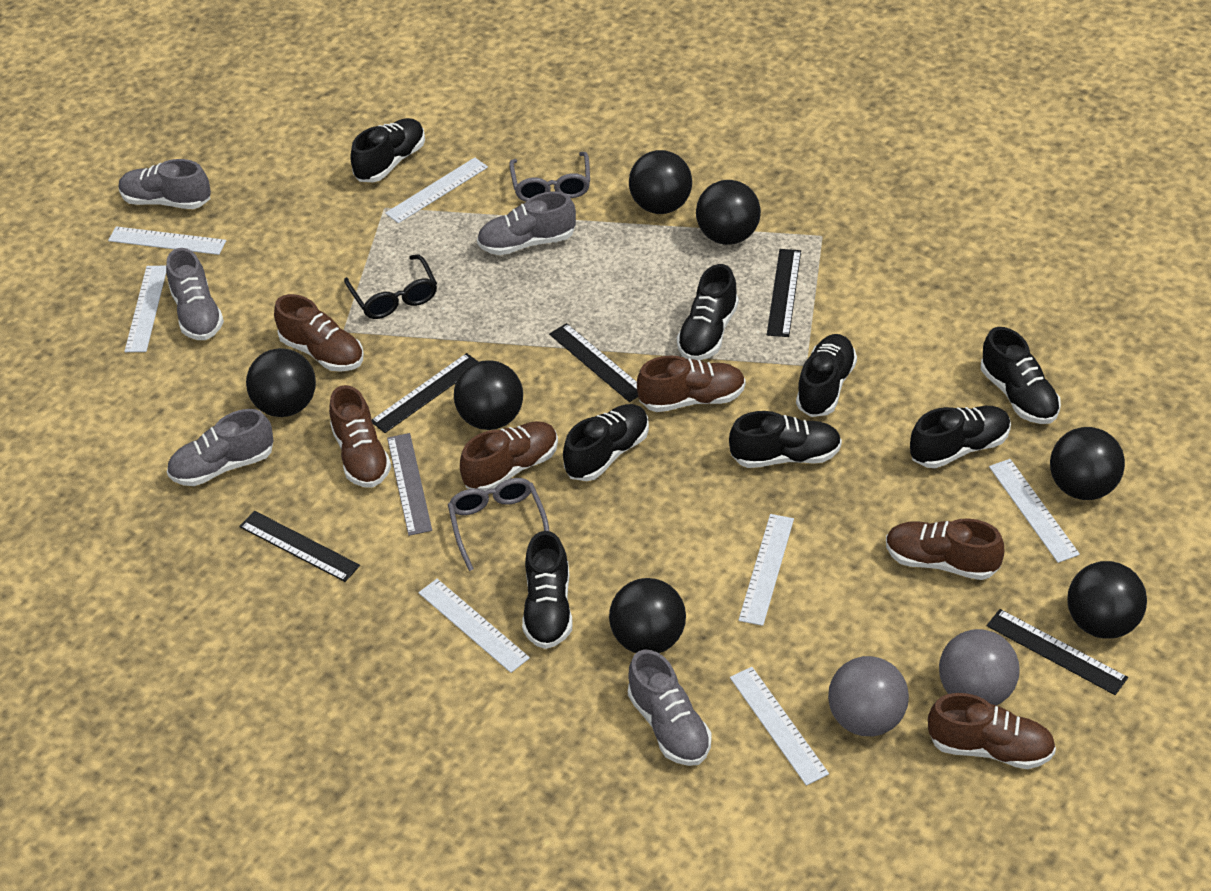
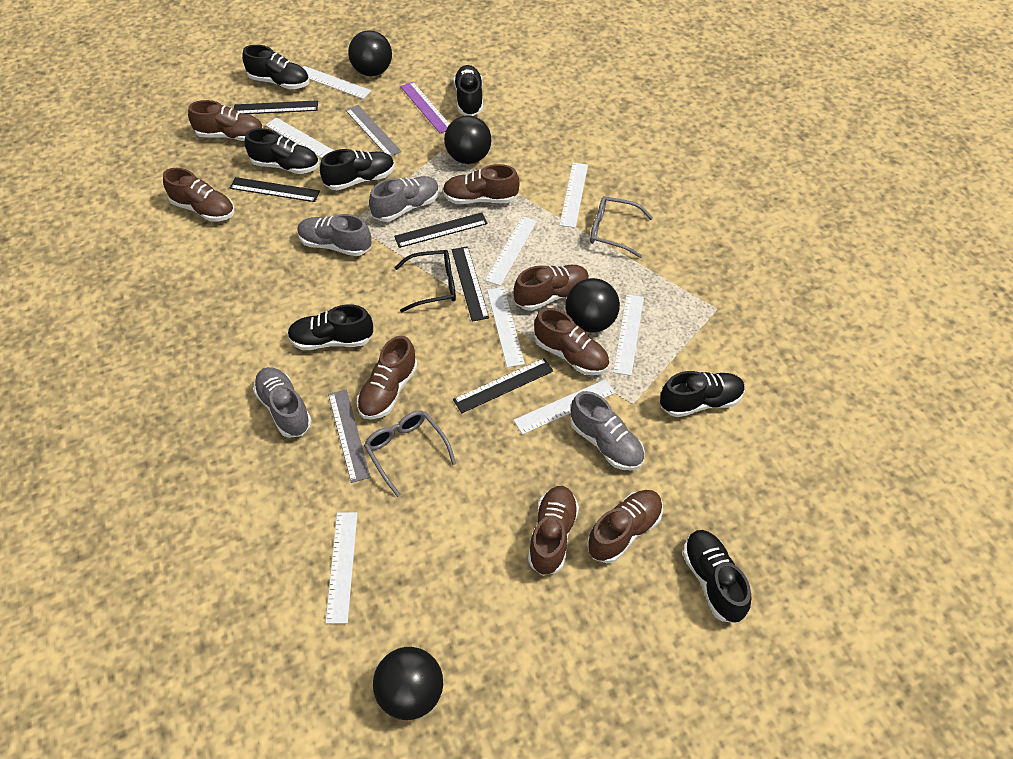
black ball: [246,348,316,417] [454,360,523,430] [609,578,686,653] [629,150,692,214] [696,180,761,245] [1050,427,1125,500] [1067,561,1147,639] = 7 -> [348,30,392,76] [373,647,443,720] [444,115,491,164] [565,278,620,332] = 4
black shoe: [350,118,425,182] [522,531,573,649] [563,404,649,481] [677,264,739,360] [729,411,842,468] [796,334,857,417] [910,406,1011,468] [981,327,1061,424] = 8 -> [242,45,309,89] [244,128,319,174] [288,304,373,350] [320,149,395,190] [454,65,483,116] [660,371,745,417] [683,530,751,623] = 7
brown shoe: [274,294,364,372] [329,385,391,488] [460,421,558,491] [637,355,746,412] [886,518,1004,580] [928,693,1056,769] = 6 -> [163,168,234,222] [188,100,263,141] [357,336,417,419] [443,164,520,204] [513,265,589,311] [528,486,579,576] [534,308,609,375] [587,490,663,563] = 8
grey ball: [828,656,909,736] [939,629,1020,705] = 2 -> none = 0
grey ruler: [387,433,432,536] = 1 -> [328,389,370,483] [346,105,402,156] = 2
grey shoe: [119,159,211,209] [166,248,224,340] [167,409,274,486] [477,192,576,255] [628,649,712,766] = 5 -> [253,367,312,438] [297,214,371,256] [369,176,439,222] [570,391,645,471] = 4
purple ruler: none = 0 -> [400,82,450,134] = 1
white ruler: [108,226,226,255] [125,266,166,352] [385,157,488,223] [418,579,530,673] [730,667,829,786] [739,514,794,626] [989,459,1080,563] = 7 -> [266,117,334,158] [302,66,371,99] [326,512,358,624] [485,216,537,286] [487,287,525,368] [514,379,615,435] [559,163,588,228] [613,294,644,376] = 8

